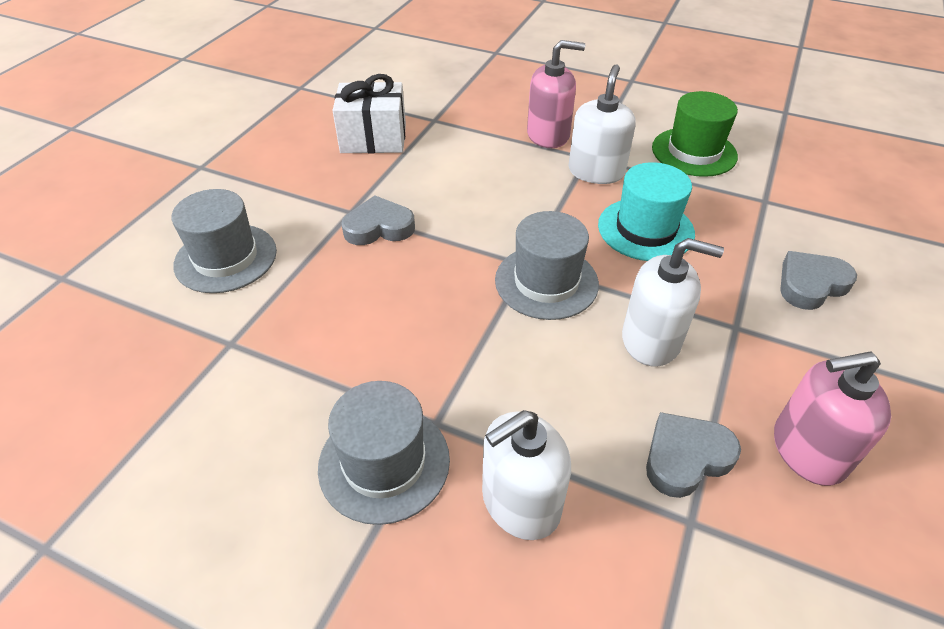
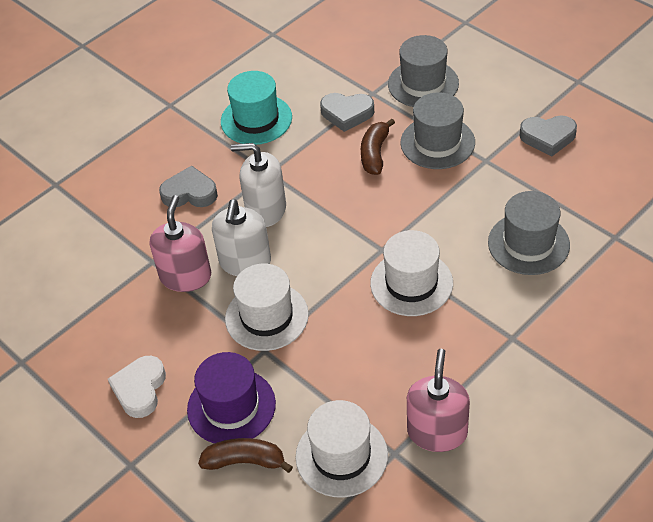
brown banana: none = 0 -> [198,438,293,473] [361,119,395,175] = 2
green hat: [652,91,738,177] = 1 -> none = 0
purple hat: none = 0 -> [187,352,276,444] = 1
white gift: [333,74,406,153] = 1 -> none = 0
white hat: none = 0 -> [225,264,309,351] [296,400,388,498] [370,230,453,316] = 3
white heart: none = 0 -> [108,356,166,418] = 1
white soap dispenser: [482,410,571,540] [568,64,635,184] [622,238,724,367] = 3 -> [212,199,271,276] [231,143,286,227] = 2

